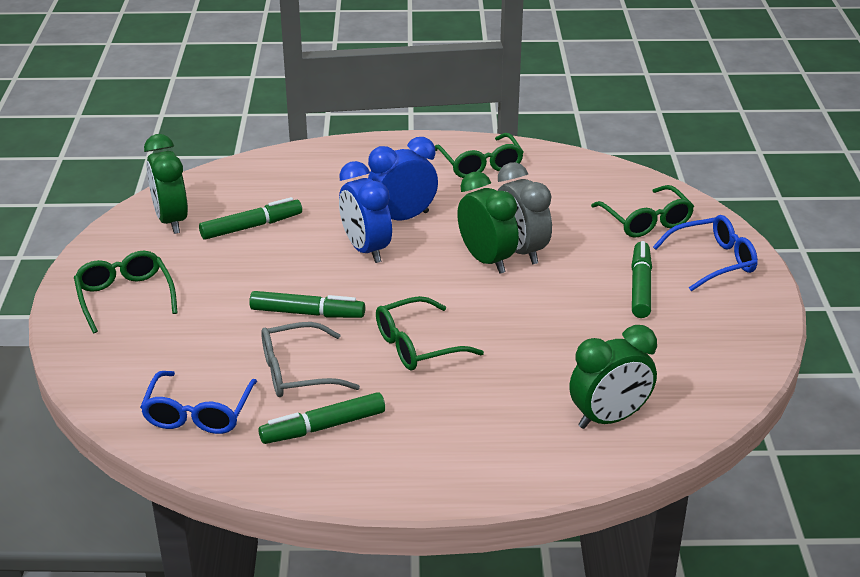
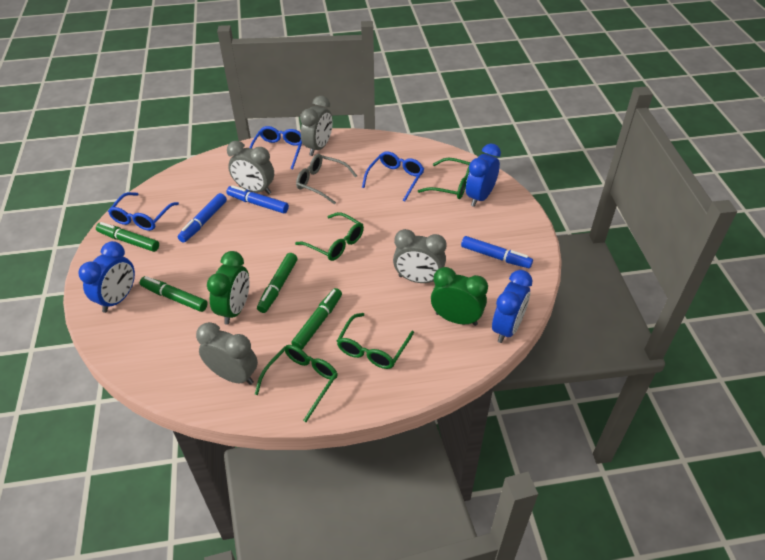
blue clock: [339,161,392,263] [368,137,438,220] = 2 -> [78,241,135,313] [466,143,501,207] [492,270,533,343] = 3
blue glasses: [140,371,257,434] [653,215,758,291] = 2 -> [108,192,179,231] [250,126,302,169] [362,151,424,202] = 3
blue marker: none = 0 -> [177,193,227,243] [226,185,289,213] [461,236,533,268] = 3
green clock: [144,134,188,234] [457,171,519,274] [569,325,657,429] = 3 -> [207,251,249,325] [431,267,488,326] = 2
grey clock: [497,162,552,264] = 1 -> [196,322,258,385] [227,141,274,195] [300,96,333,156] [393,229,446,283] = 4

